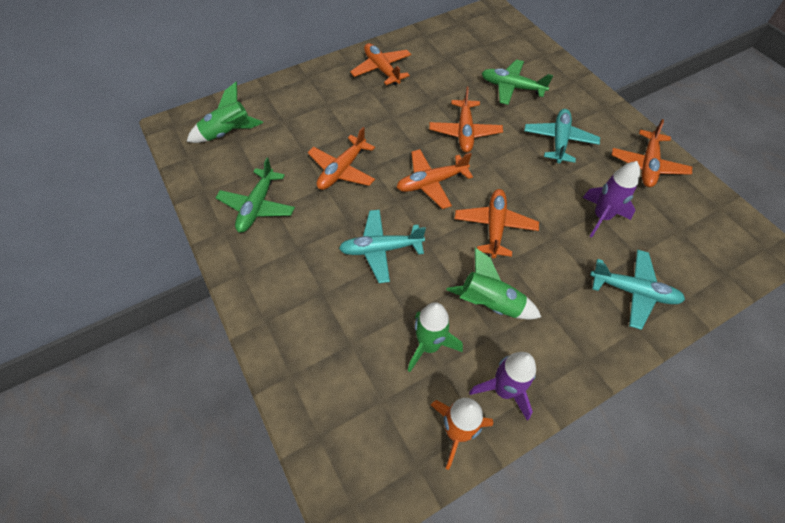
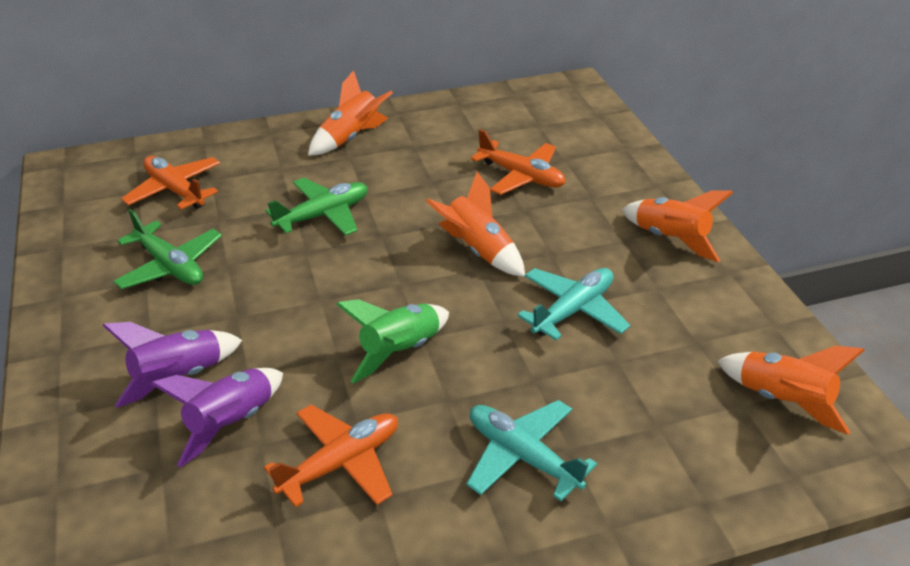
green rocket: [187,82,263,143] [408,302,463,372] [446,248,541,320] = 3 -> [336,299,449,384] = 1
orange plane: [308,127,375,190] [350,43,411,85] [396,149,473,209] [429,87,503,153] [455,189,539,258] [612,119,692,187] = 6 -> [121,156,220,209] [264,405,398,508] [471,129,566,195] = 3
orange rocket: [431,398,493,470] = 1 -> [308,70,393,156] [426,172,525,277] [622,190,733,262] [717,346,865,435] = 4
turquoise plane: [339,210,426,283] [524,109,600,163] [590,250,685,330] = 3 -> [466,400,597,501] [517,268,630,340] = 2

